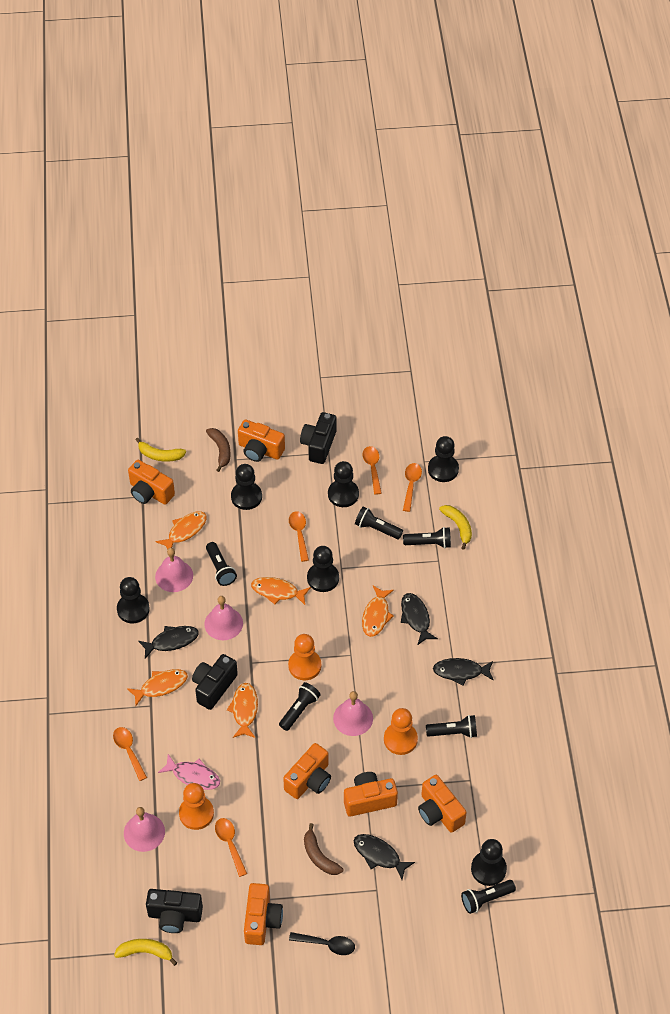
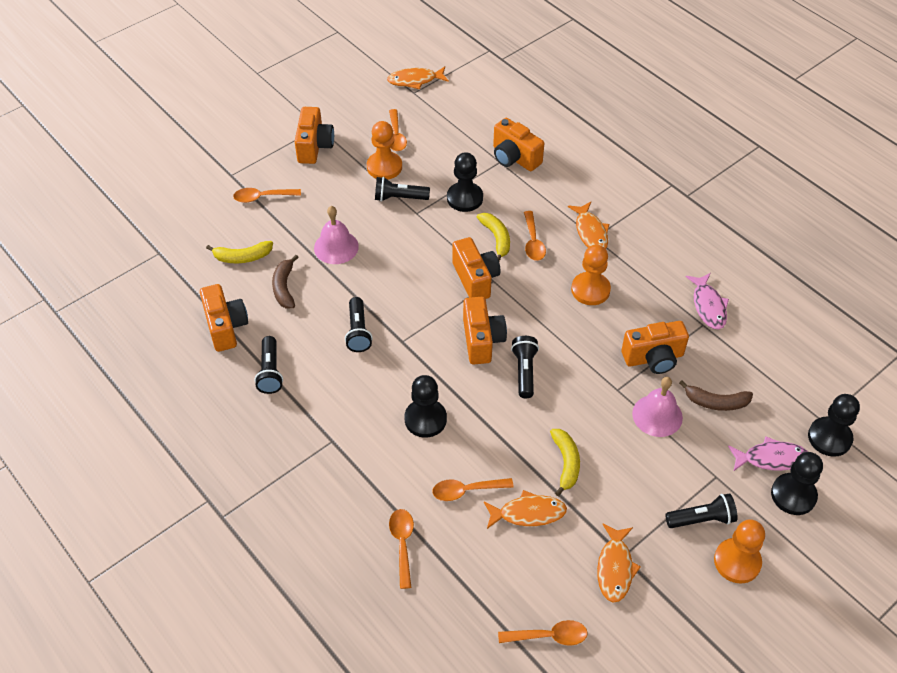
black camera: [146,889,203,933] [192,654,238,710] [300,412,337,464] = 3 -> none = 0
black fish: [138,626,199,658] [354,834,415,880] [401,593,438,645] [433,658,494,686] = 4 -> none = 0
black flashlight: [206,542,237,586] [279,682,321,731] [355,507,403,539] [403,527,451,548] [426,715,477,738] [461,880,516,914] = 6 -> [255,336,283,394] [345,297,373,352] [375,177,430,202] [511,336,539,398] [665,493,737,528] = 5
black pawn: [117,577,150,623] [231,464,262,510] [307,546,339,592] [328,461,359,507] [428,436,459,482] [471,839,507,886] = 6 -> [405,375,447,438] [447,152,483,212] [771,452,823,515] [808,394,860,457] = 4
black spoon: [289,932,355,955] = 1 -> none = 0
orange fish: [127,669,188,706] [156,511,207,549] [227,683,258,738] [251,577,311,605] [362,586,394,637] = 5 -> [387,67,449,89] [484,490,567,529] [568,202,609,249] [597,524,641,602] = 4
orange spoon: [113,727,147,781] [215,818,247,877] [289,511,309,562] [363,446,382,495] [403,463,422,512] = 5 -> [233,188,301,203] [389,109,407,151] [389,509,414,589] [432,478,514,501] [498,620,588,646] [524,211,546,261] = 6
pink bell: [124,807,165,852] [155,548,193,592] [204,596,243,640] [333,691,373,736] = 4 -> [314,206,359,264] [632,377,683,437] = 2
pink fish: [158,754,220,790] = 1 -> [685,273,729,329] [728,436,808,471] = 2

